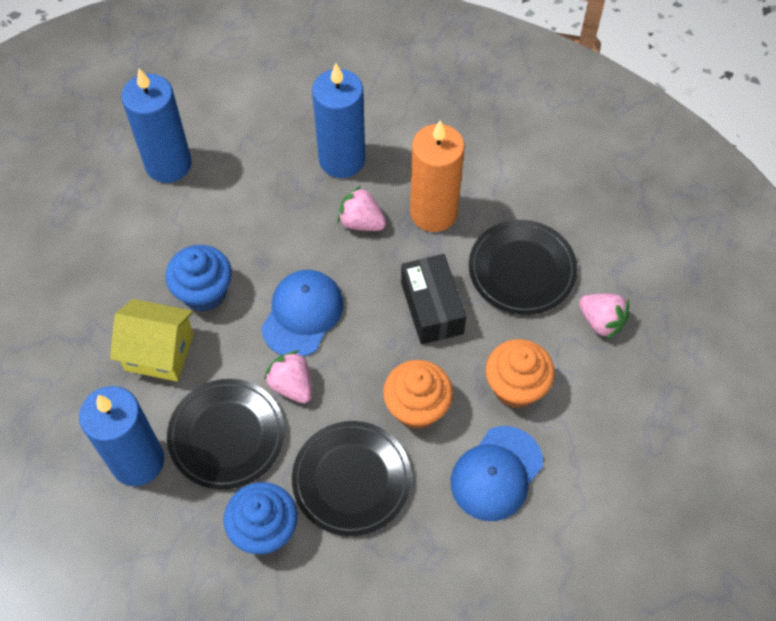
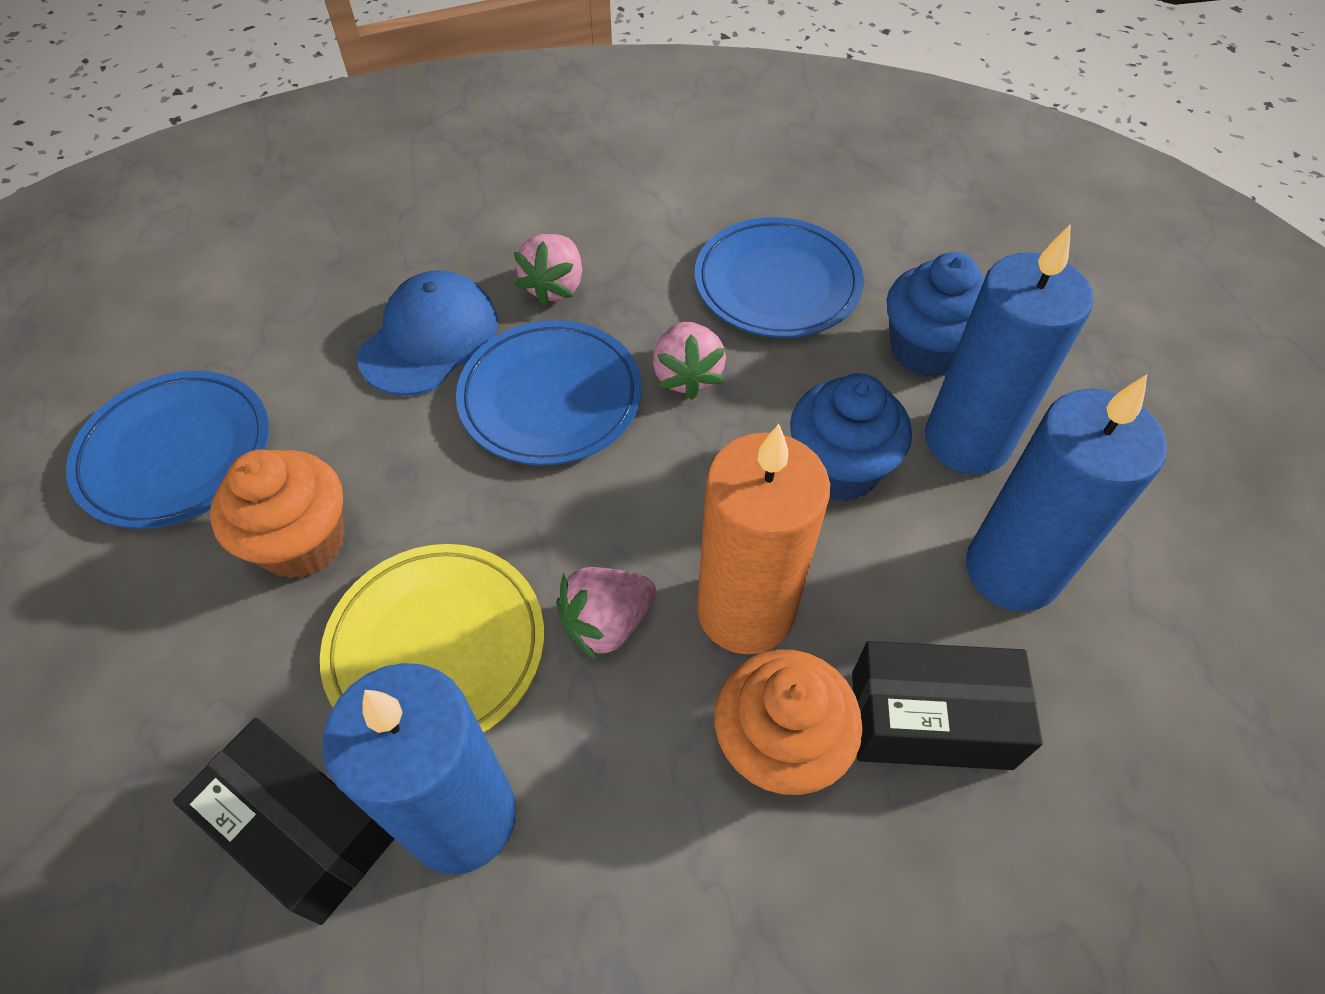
black box: [401,254,466,345] = 1 -> [173,718,394,925] [852,641,1043,770] = 2
black plate: [167,379,285,489] [292,421,411,536] [469,220,578,315] = 3 -> none = 0
blue cap: [261,270,343,356] [451,426,543,521] = 2 -> [357,270,498,396] = 1
blue plate: none = 0 -> [66,371,269,529] [456,320,642,466] [695,217,864,338] = 3
yellow house: [110,299,194,382] = 1 -> none = 0
yellow plate: none = 0 -> [320,544,544,733] = 1

